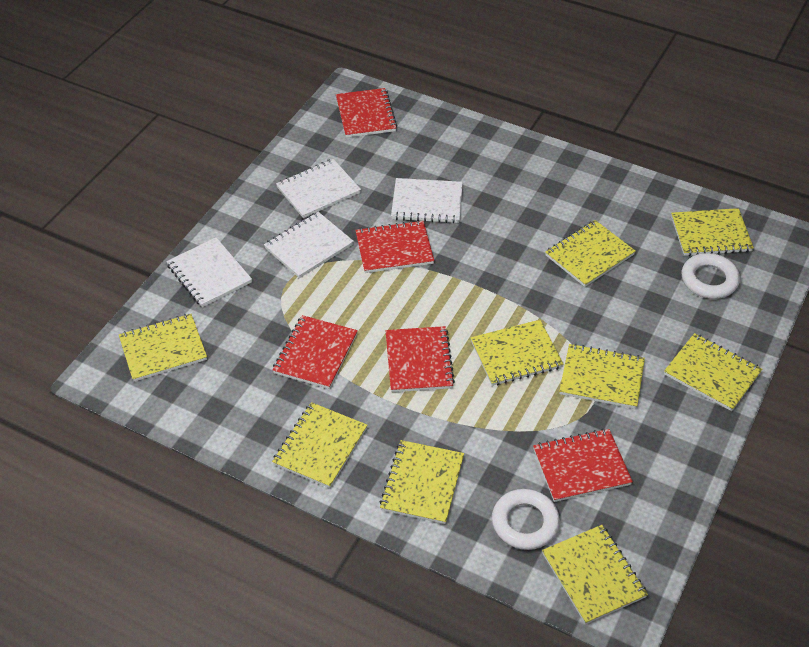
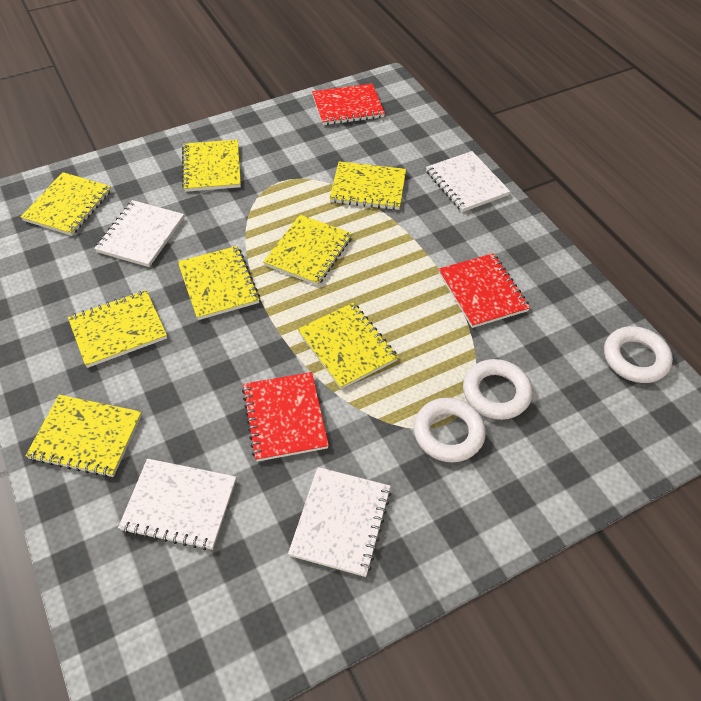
red notebook: [273,315,358,389] [336,88,397,138] [355,220,434,273] [385,326,455,392] [533,429,633,502] = 5 -> [242,372,329,462] [312,84,385,125] [439,253,530,328] = 3
white ring: [492,489,560,550] [682,253,740,299] = 2 -> [414,398,486,463] [463,359,533,420] [604,326,673,383] = 3
yellow notebook: [119,314,207,382] [272,402,367,488] [379,440,464,524] [471,320,563,386] [542,525,648,624] [545,220,636,287] [559,344,645,409] [664,333,762,411] [671,208,754,256] = 9 -> [21,172,111,236] [25,395,142,477] [68,290,167,368] [178,246,260,320] [182,140,241,192] [263,215,352,286] [298,303,398,389] [329,162,406,210] = 8

